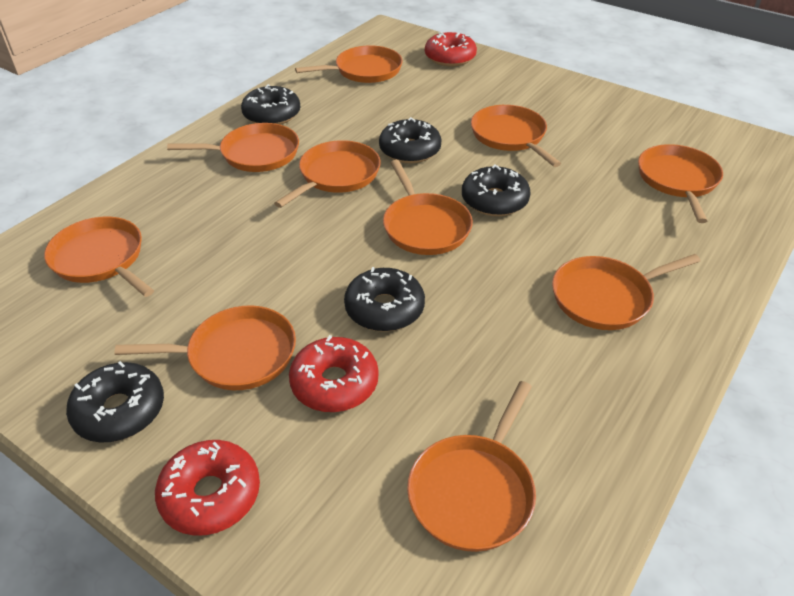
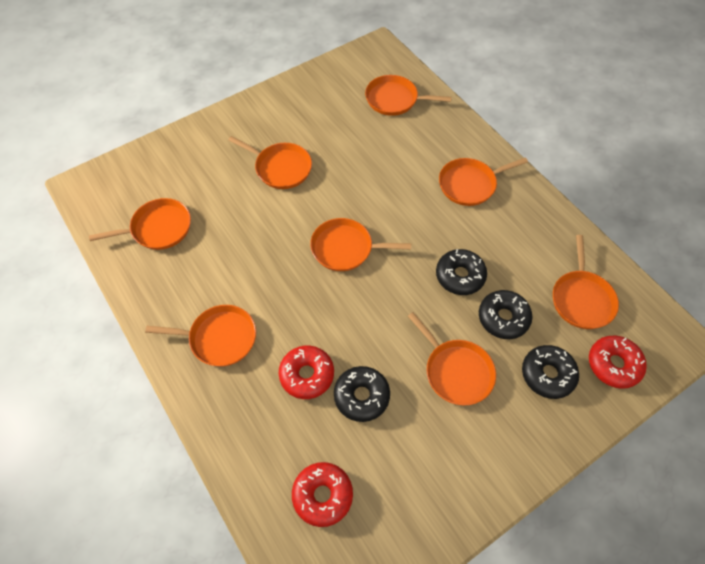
black donut: [66,361,164,443] [241,84,300,125] [344,267,425,332] [379,117,442,163] [462,164,531,216] = 5 -> [334,366,390,422] [436,249,487,295] [479,290,533,339] [522,345,579,399] = 4
orange pan: [44,217,154,297] [114,306,296,390] [167,123,299,172] [274,140,381,208] [295,45,403,83] [383,160,473,255] [407,381,536,552] [471,105,561,167] [552,254,701,330] [638,144,723,223] = 10 -> [89,198,191,250] [145,305,256,366] [228,136,312,189] [310,218,411,271] [365,75,452,116] [408,312,496,405] [439,158,528,206] [553,235,619,329] = 8

